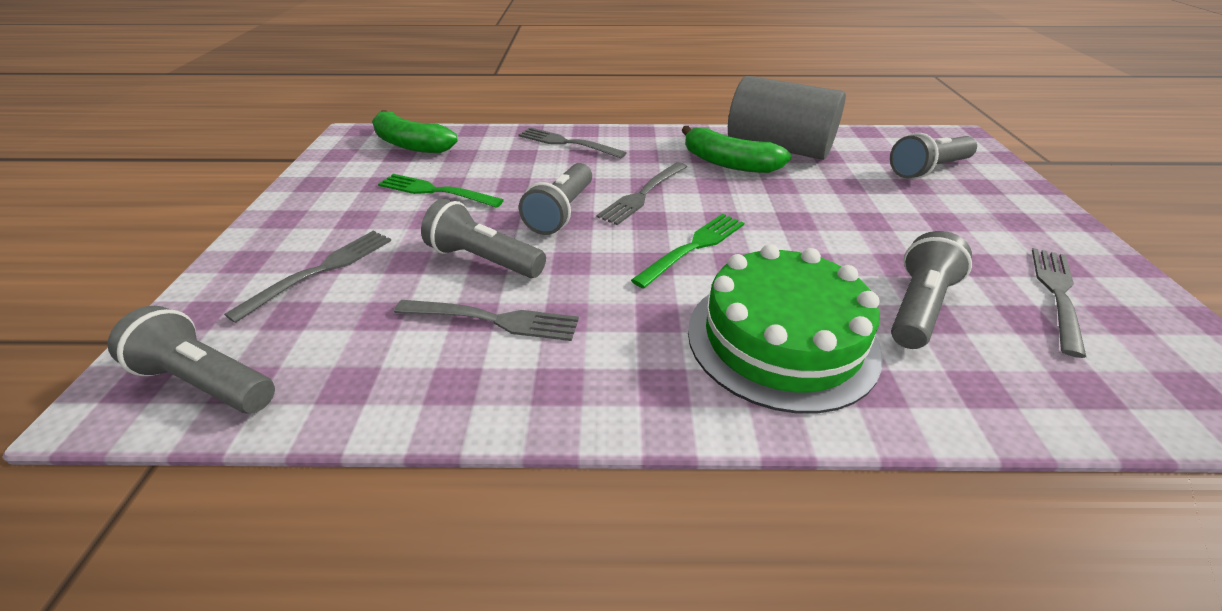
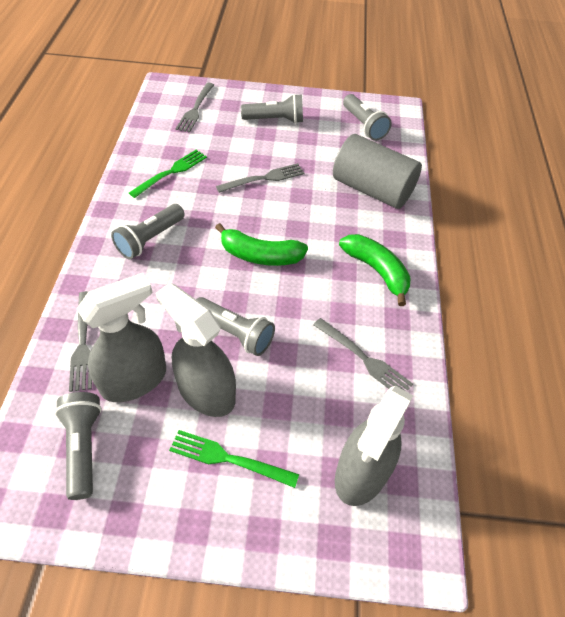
green cake: [688,244,883,414] = 1 -> none = 0
grey fork: [224,231,391,323] [394,300,579,341] [518,127,627,158] [596,162,687,225] [1032,248,1086,358] = 5 -> [69,291,92,392] [176,83,214,133] [216,163,305,193] [313,318,413,391] = 4
grey spray bottle: none = 0 -> [77,273,166,402] [156,283,236,417] [335,386,414,506] = 3

